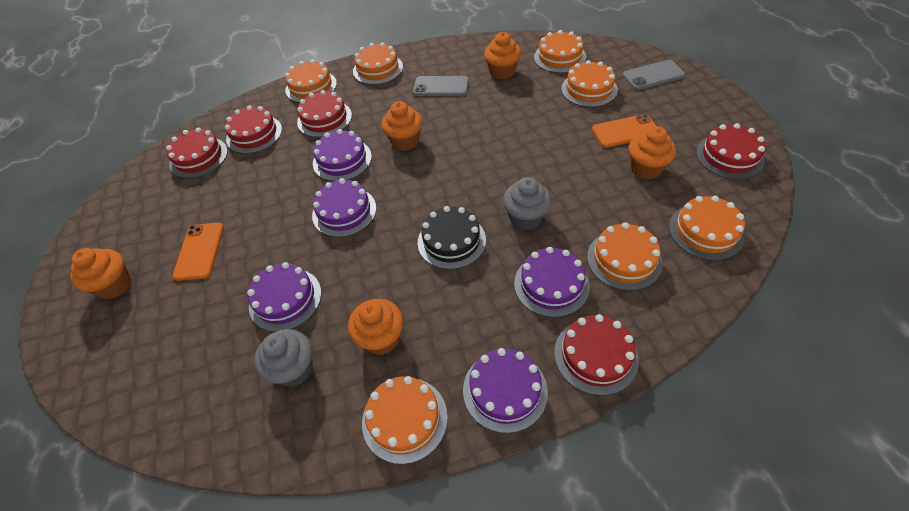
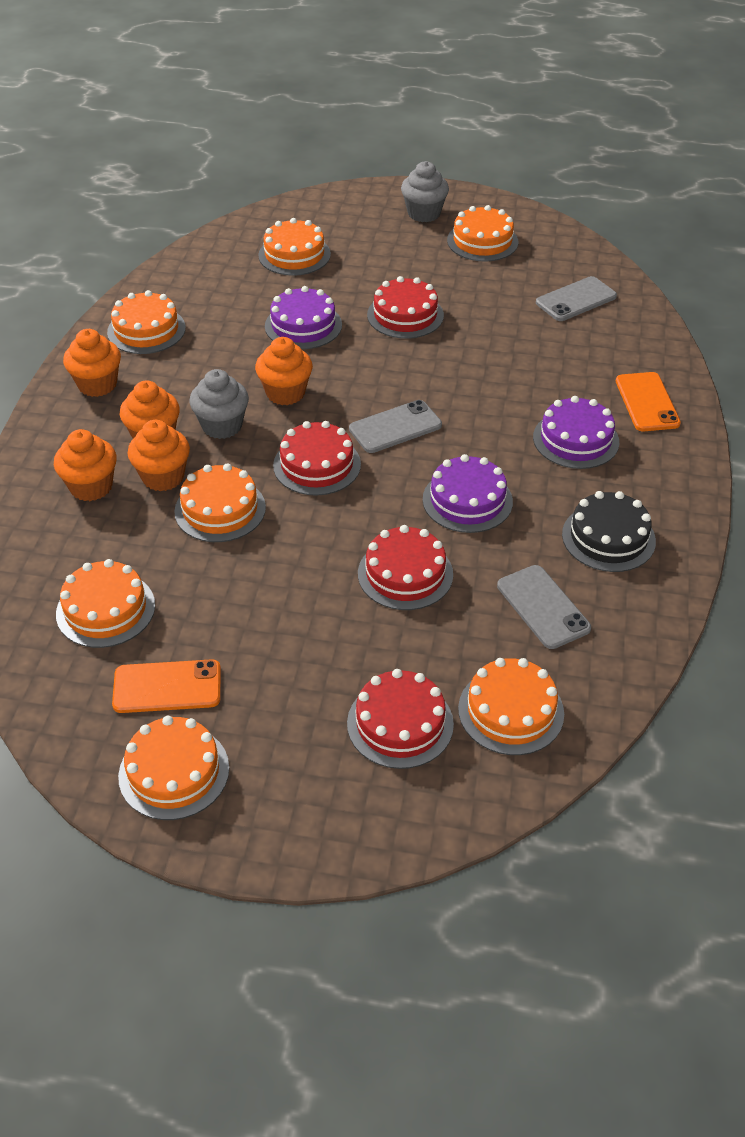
grey phone: [413,76,469,96] [623,60,685,90] = 2 -> [349,400,442,453] [497,565,591,649] [536,276,617,321] = 3
purple cake: [247,262,321,332] [312,178,376,237] [313,129,372,181] [463,348,548,433] [514,247,590,317] = 5 -> [265,286,342,349] [423,454,513,533] [533,396,619,469] = 3
red cake: [166,128,228,178] [225,105,282,154] [297,90,352,137] [554,314,639,396] [696,123,766,179] = 5 -> [273,421,361,496] [347,669,454,769] [358,525,453,610] [367,276,444,339] = 4

